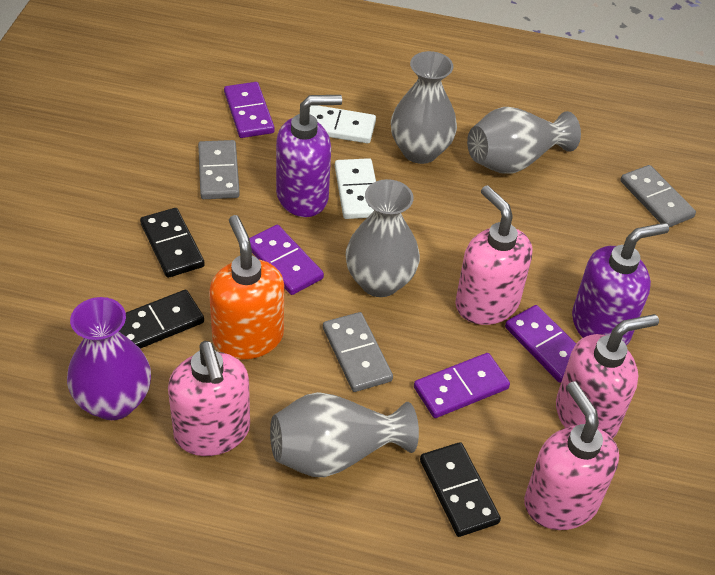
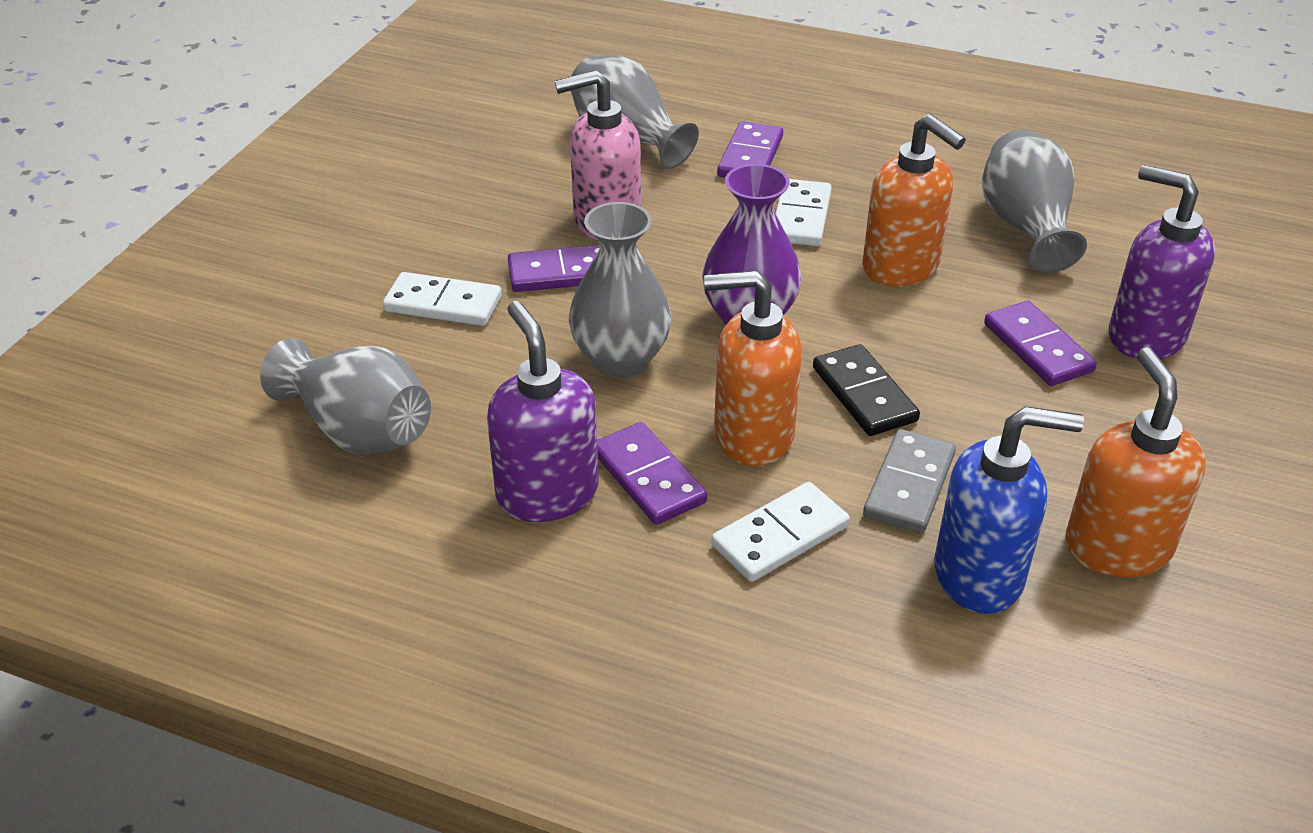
black domino: [119,290,204,349] [140,208,205,278] [420,442,501,537] = 3 -> [813,344,920,436] = 1
blue soap dispenser: none = 0 -> [934,406,1084,614] = 1
grey domino: [198,140,240,199] [323,312,393,392] [620,165,696,227] = 3 -> [863,429,956,534] = 1
orange soap dispenser: [209,215,284,359] = 1 -> [704,270,802,466] [862,114,966,287] [1065,347,1206,577] = 3
pink soap dispenser: [168,341,250,456] [455,185,532,325] [524,381,619,530] [556,314,659,439] = 4 -> [555,70,641,241] = 1
white domino: [310,105,376,143] [335,158,376,219] = 2 -> [383,272,502,326] [711,482,850,582] [776,179,832,246] = 3

